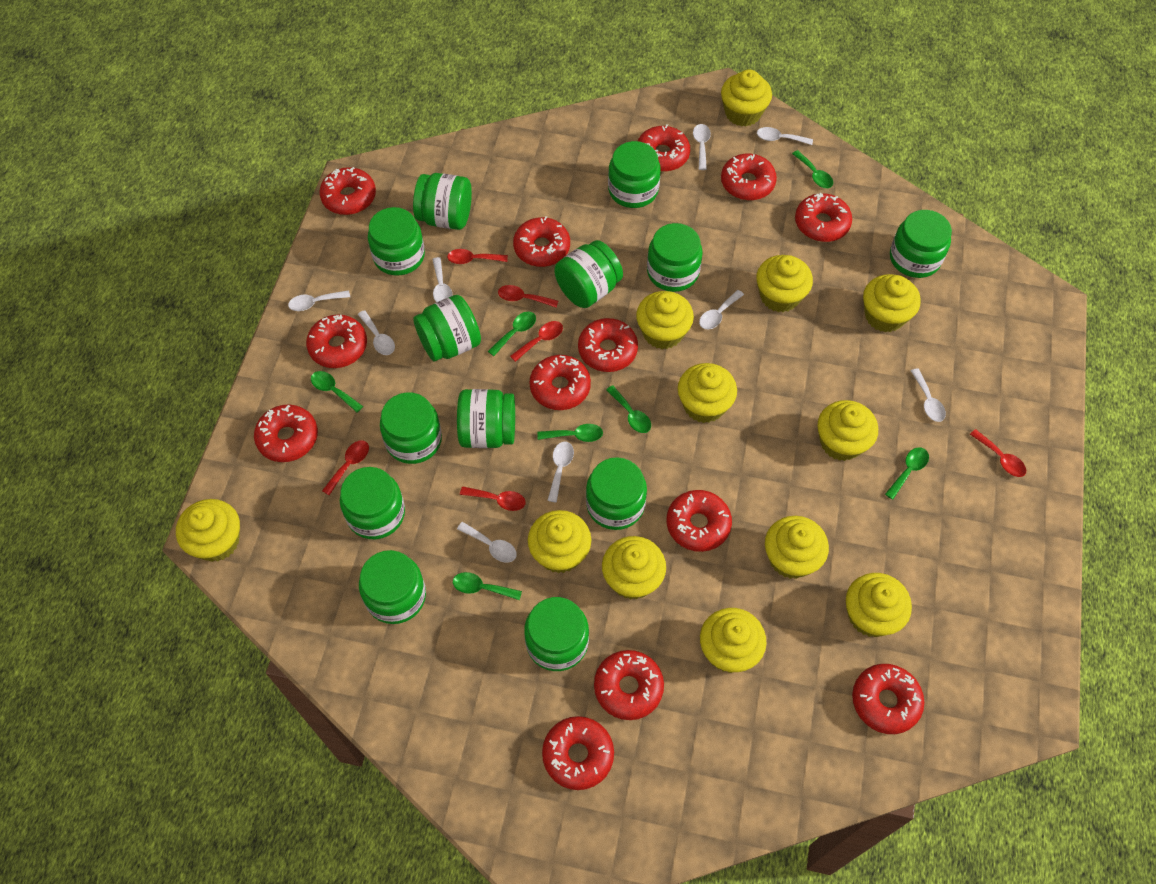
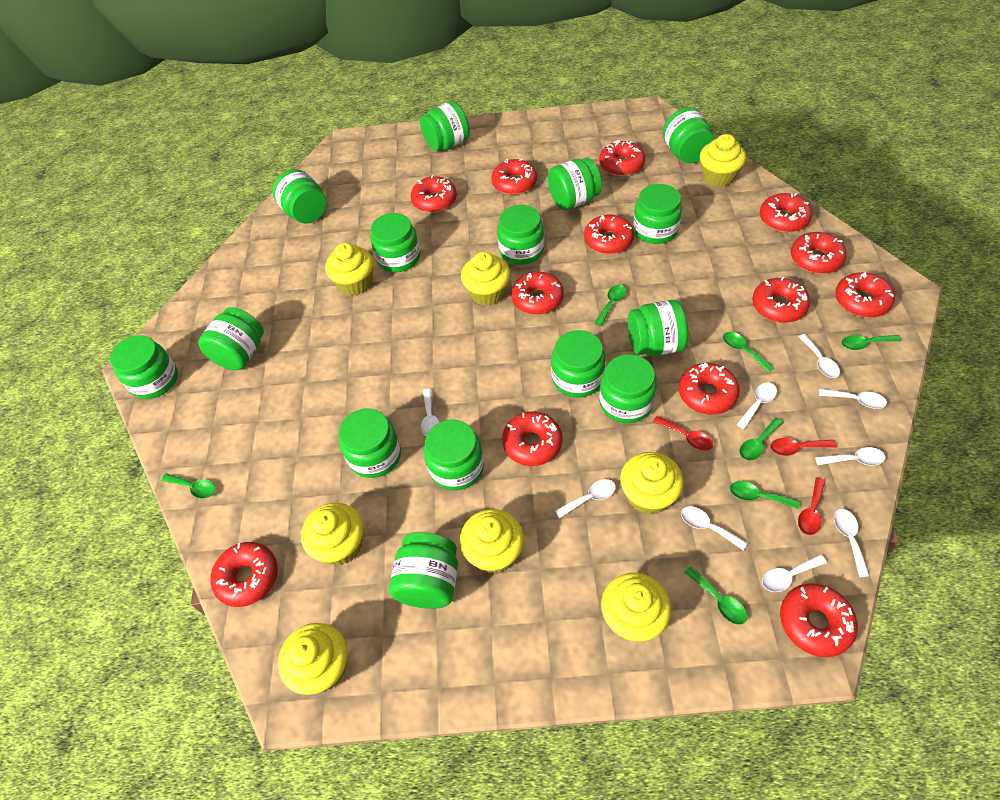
green jar: [340,467,405,539] [359,550,426,624] [368,207,425,275] [380,392,442,464] [413,173,472,230] [413,295,481,361] [457,389,515,448] [524,597,589,671] [554,240,623,308] [586,457,647,530] [608,141,661,208] [647,223,703,292] [890,210,952,278] = 13 -> [110,335,178,399] [198,307,264,370] [273,169,327,224] [339,408,401,478] [371,213,420,272] [389,532,458,609] [420,101,470,151] [424,420,484,490] [497,205,544,265] [548,158,602,210] [551,330,606,398] [599,354,657,423] [628,300,688,356] [633,184,682,244] [663,107,714,163] = 15
red spoon: [322,440,369,495] [447,249,508,264] [460,486,526,511] [498,285,558,308] [510,321,563,362] [970,429,1026,477] = 6 -> [653,416,713,451] [770,438,837,456] [798,477,825,535] = 3
yellow cupcake: [176,499,240,562] [528,510,591,573] [602,536,666,600] [636,291,694,349] [678,363,737,423] [700,608,767,673] [721,69,772,126] [756,255,813,312] [765,516,829,579] [818,400,878,461] [846,573,912,637] [863,274,921,332] = 12 -> [278,623,348,695] [301,503,364,566] [325,243,373,295] [460,509,524,573] [461,252,511,306] [601,573,671,642] [620,452,684,515] [700,134,746,187] = 8

